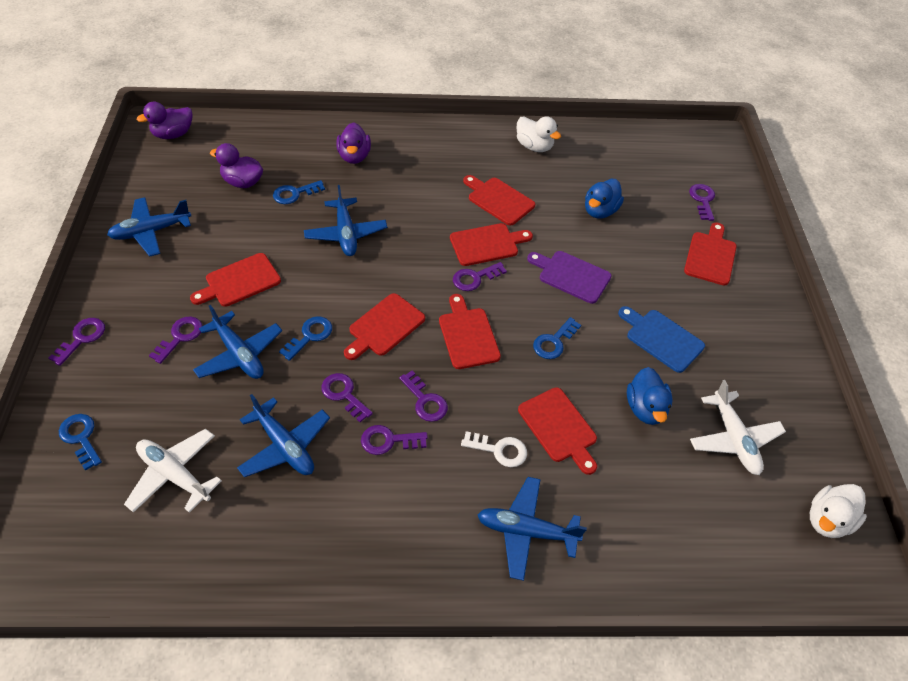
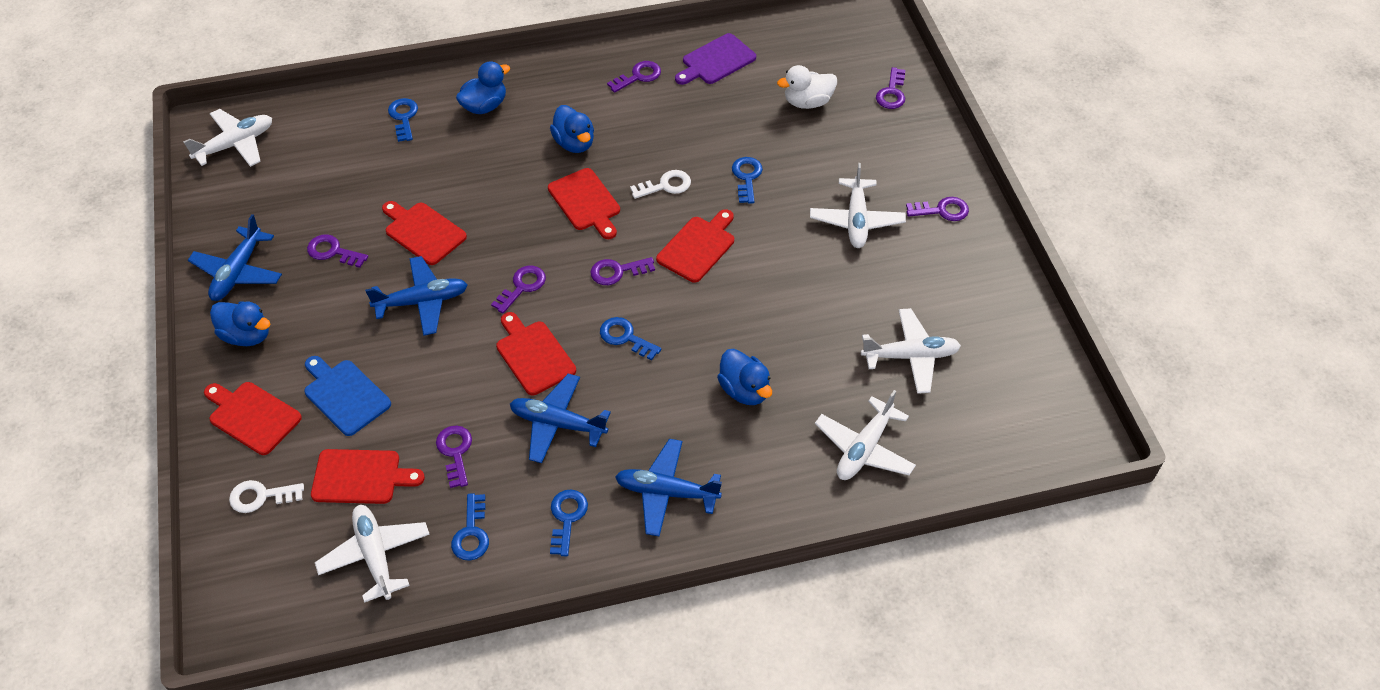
blue duck: [585,179,624,219] [627,367,673,425] = 2 -> [210,301,270,346] [456,61,510,114] [550,105,594,153] [717,349,772,405] = 4
blue key: [59,414,102,471] [273,180,325,204] [279,316,332,361] [533,317,581,359] = 4 -> [388,98,418,142] [451,493,489,561] [550,489,588,556] [600,317,661,360] [732,157,763,204] = 5
blue plane: [107,197,191,257] [193,305,282,379] [237,394,330,477] [304,185,387,256] [478,477,587,581] = 5 -> [188,214,282,301] [365,256,468,336] [510,374,611,463] [615,439,722,537] = 4
purple duck: [137,102,192,139] [210,143,263,188] [336,122,371,164] = 3 -> none = 0
red cutting board: [190,253,281,307] [344,293,425,360] [439,294,501,369] [450,223,533,266] [463,175,535,226] [518,387,597,475] [684,222,737,286] = 7 -> [204,382,302,455] [311,449,425,504] [382,201,467,265] [496,312,576,395] [548,168,620,239] [656,209,734,283] = 6
white duck: [516,116,561,152] [810,484,867,538] = 2 -> [777,65,837,109] = 1
white key: [461,431,527,467] = 1 -> [229,480,304,513] [630,170,691,199] = 2
white plane: [124,429,222,513] [690,380,786,475] = 2 -> [183,109,272,167] [315,505,430,603] [810,163,906,248] [815,390,916,480] [861,308,961,394] = 5

